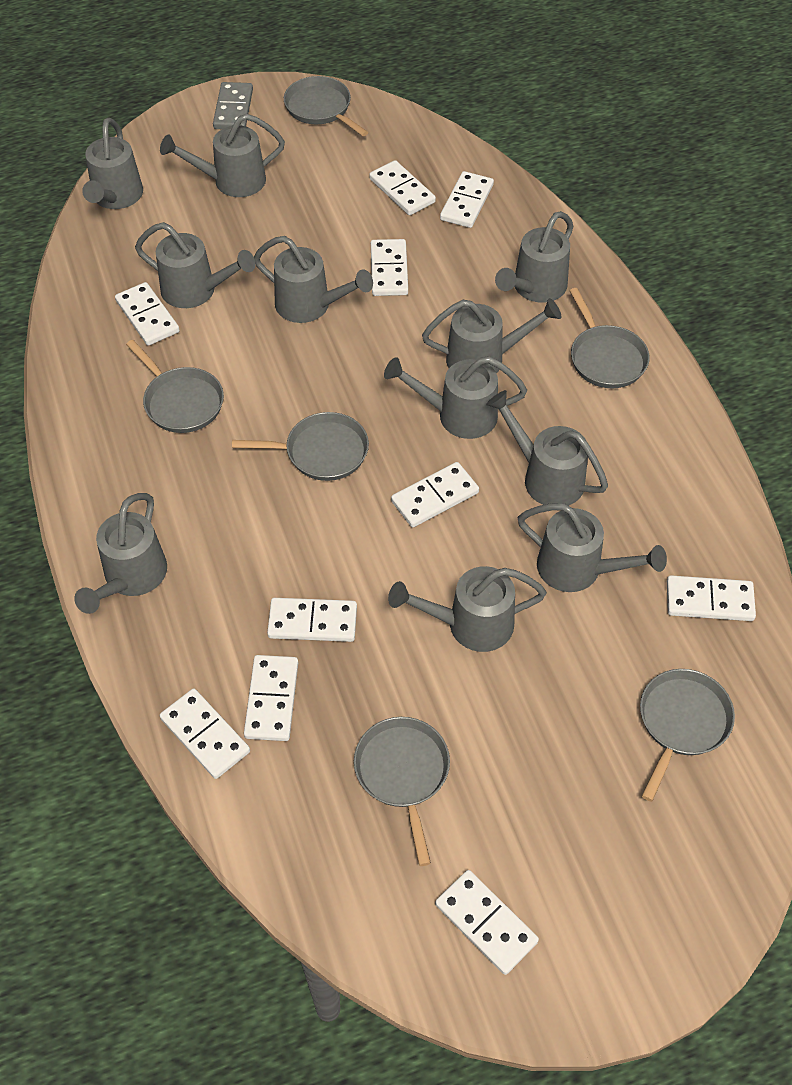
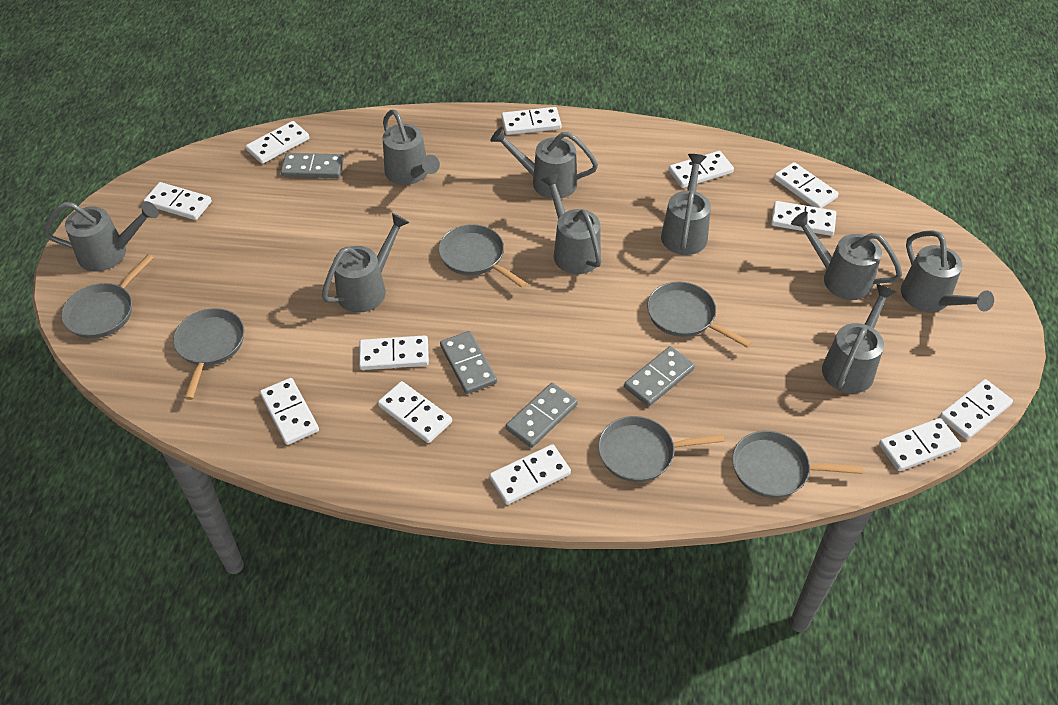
grey domino: [213,82,253,129] = 1 -> [281,153,344,178] [440,331,497,394] [506,383,578,448] [624,346,695,407] = 4
grey watering can: [74,493,167,614] [82,118,143,209] [135,222,255,308] [160,114,285,197] [254,236,373,323] [384,356,527,439] [388,566,547,652] [422,298,562,373] [486,390,608,506] [495,211,573,303] [518,503,667,592] = 11 -> [44,201,159,271] [322,213,409,313] [383,109,440,185] [490,127,598,199] [541,173,602,274] [661,154,711,255] [791,211,902,300] [822,284,896,393] [901,230,994,312] = 9
white domino: [115,282,180,346] [160,689,250,779] [244,655,298,741] [267,598,357,642] [369,160,436,215] [371,239,408,296] [391,462,479,527] [435,870,539,975] [440,171,494,228] [667,575,756,621] = 10 -> [144,182,212,220] [246,121,309,164] [260,378,319,445] [359,335,429,370] [378,381,452,443] [489,444,571,505] [501,107,562,135] [669,151,734,188] [771,201,836,236] [774,162,839,208] [879,418,961,471] [939,379,1013,440] = 12

